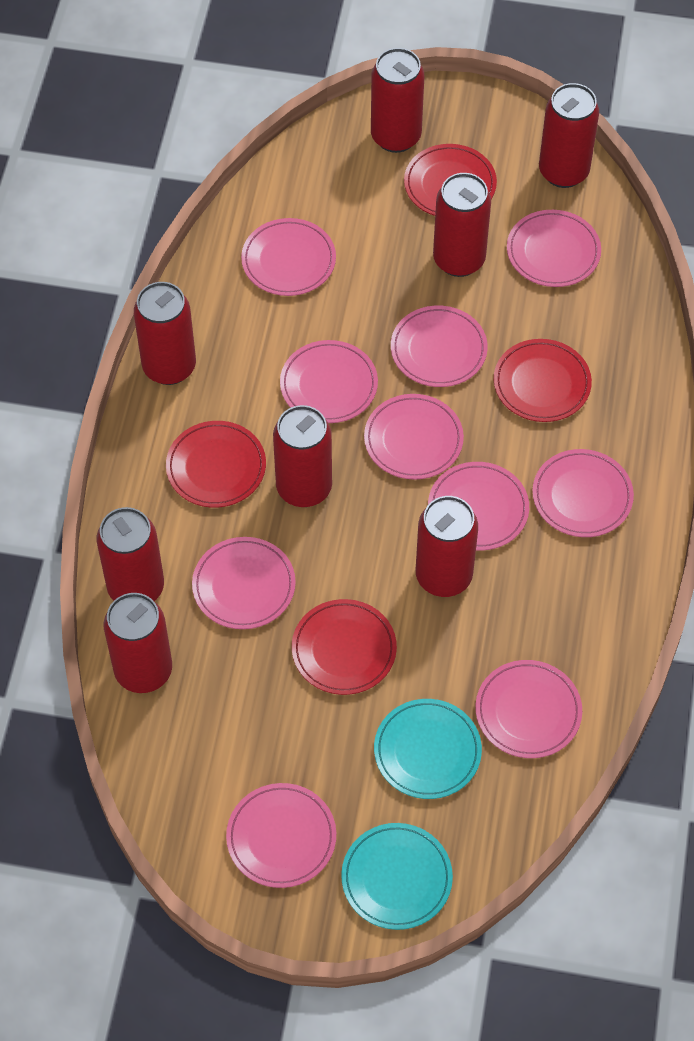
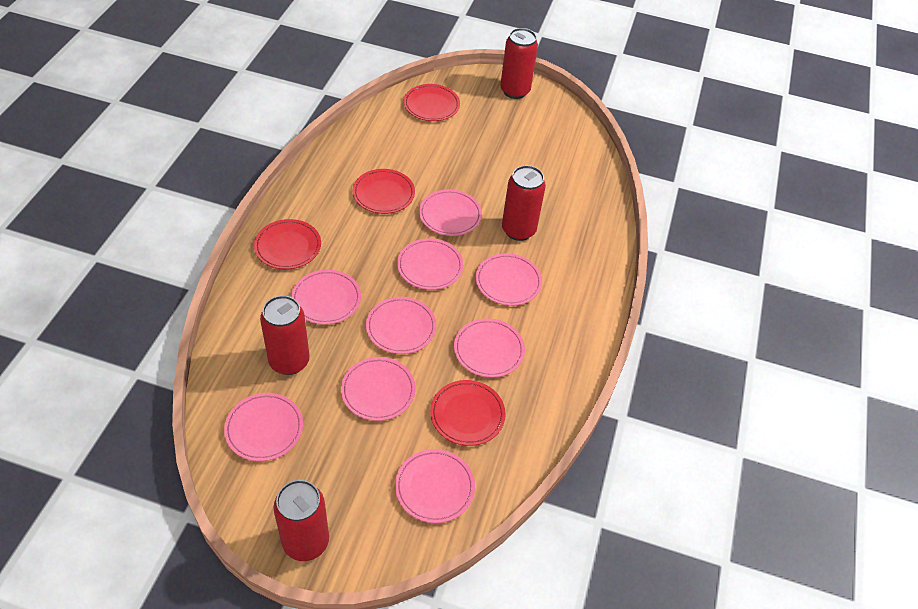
pink plate: [192,537,296,629] [226,783,336,888] [241,218,336,296] [280,340,378,423] [364,394,464,480] [391,306,488,387] [428,462,529,550] [475,660,582,758] [507,210,601,287] [532,449,634,537] = 10 -> [224,393,303,461] [291,270,361,325] [341,357,416,421] [366,297,436,354] [395,449,475,523] [397,238,464,290] [419,189,482,236] [454,318,525,378] [476,253,542,306] = 9
red can: [97,507,164,601] [104,593,172,693] [134,282,196,385] [273,405,332,507] [371,48,424,153] [416,496,478,597] [433,173,491,277] [539,83,599,188] = 8 -> [260,295,310,375] [273,480,329,561] [500,28,538,99] [502,165,546,241] = 4
turquoise plate: [341,823,453,930] [374,699,482,799] = 2 -> none = 0

